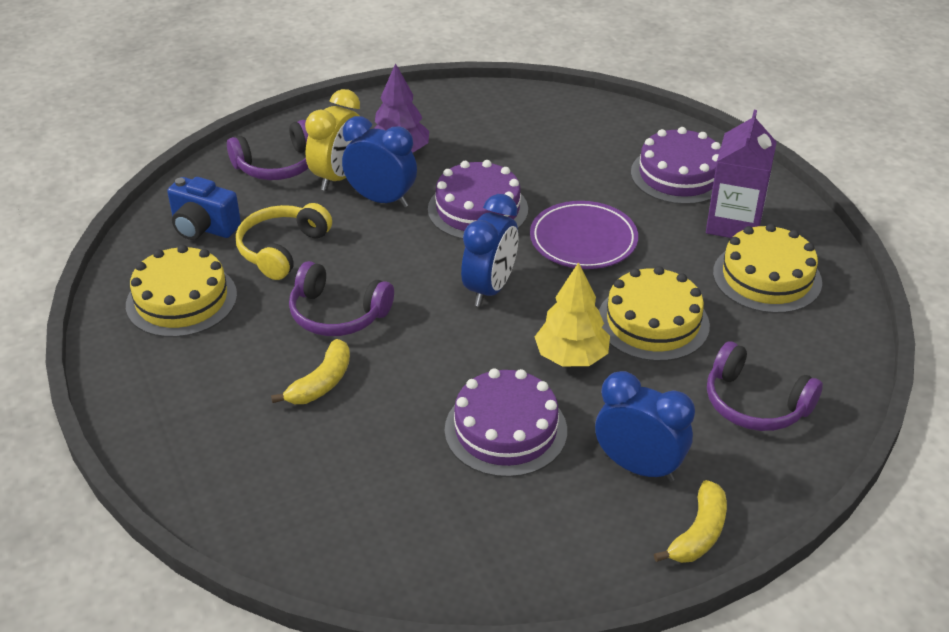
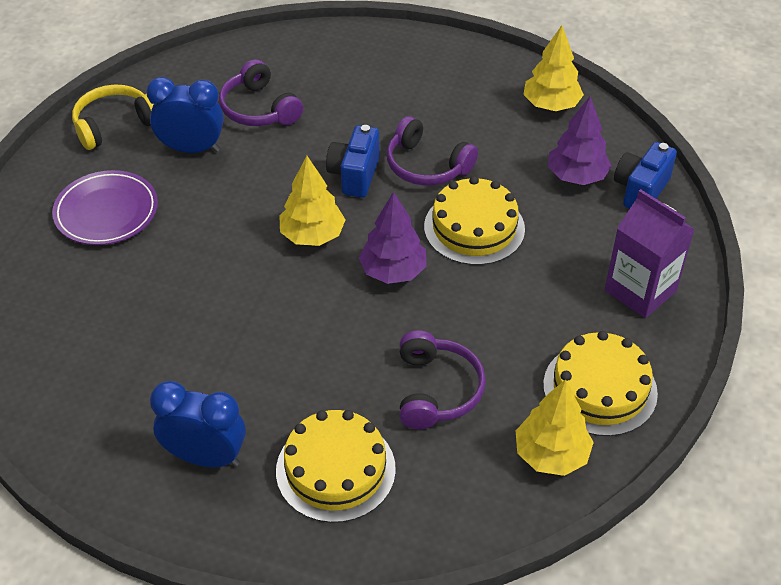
blue camera: [167,177,241,240] = 1 -> [326,125,379,198] [614,142,677,209] = 2
blue clock: [342,116,417,208] [461,194,519,307] [595,371,695,482] = 3 -> [146,77,224,153] [150,381,246,467] = 2
purple cake: [428,160,528,239] [445,368,567,477] [631,127,721,205] = 3 -> none = 0
purple tree: [374,63,429,153] = 1 -> [359,192,427,284] [548,97,612,185] = 2
yellow banana: [271,339,350,404] [654,480,727,563] = 2 -> none = 0
yellow clock: [305,89,360,191] = 1 -> none = 0
yellow tree: [535,262,610,367] = 1 -> [279,156,345,246] [516,379,594,476] [523,25,584,111] = 3

